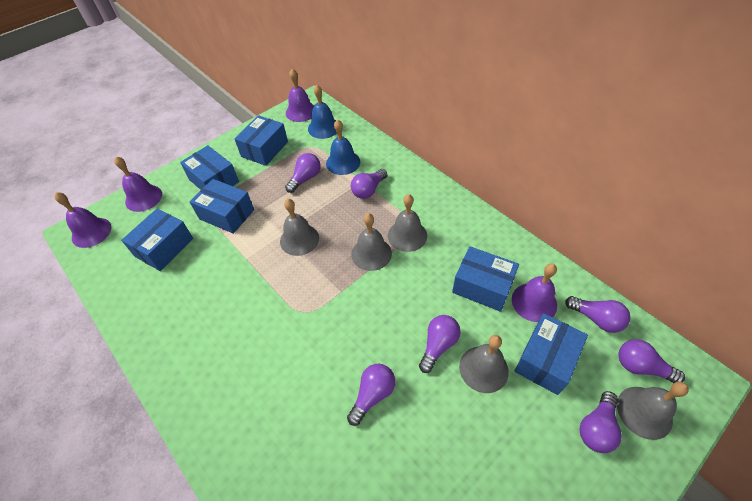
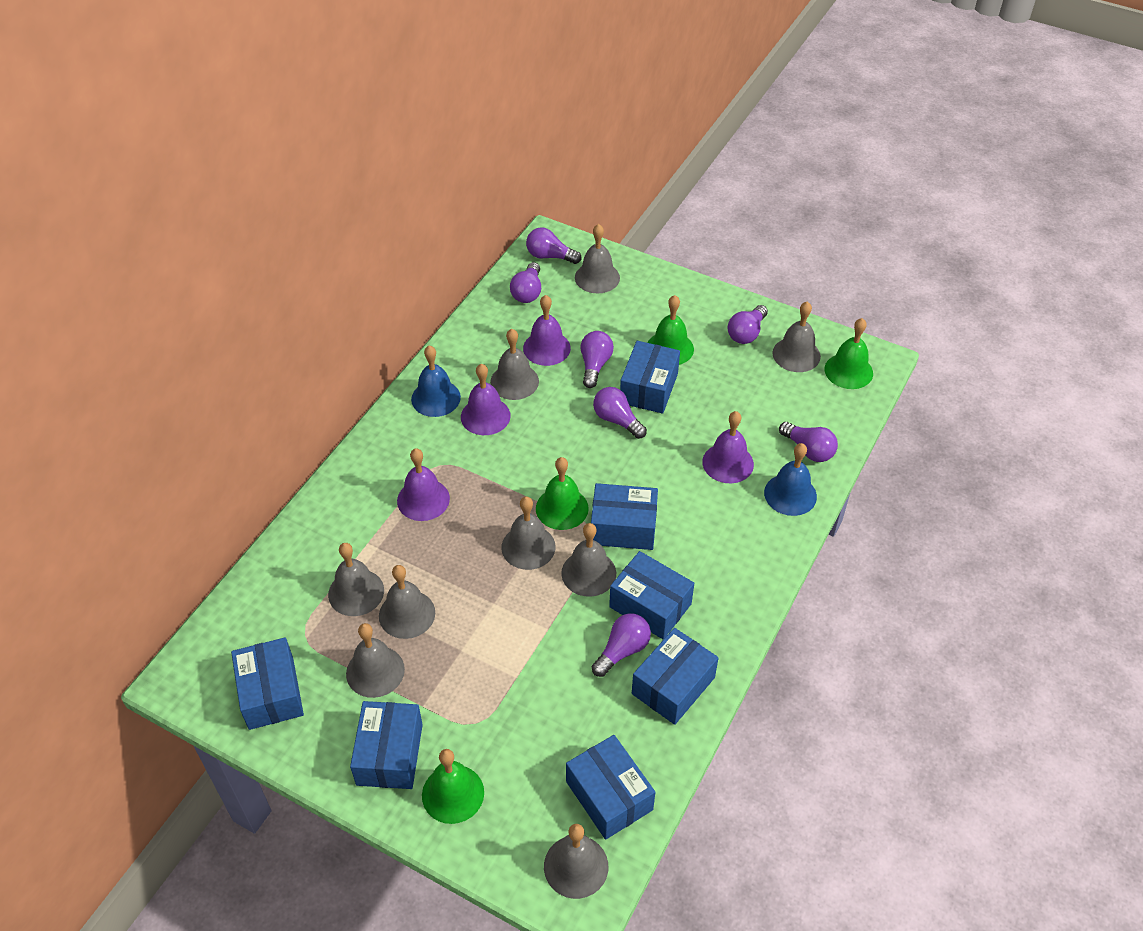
blue box: [121,208,193,271] [180,145,239,190] [190,179,254,234] [235,115,288,166] [452,246,519,312] [514,313,588,395] = 6 -> [231,637,304,730] [350,701,423,789] [566,735,655,840] [591,483,658,550] [609,551,694,640] [620,341,680,414] [632,628,719,725] = 7
green bell: none = 0 -> [422,749,484,824] [536,457,589,530] [648,295,694,365] [824,318,873,389] = 4
grey bell: [280,199,319,256] [351,213,392,271] [388,194,427,252] [459,335,509,393] [617,382,689,440] = 5 -> [328,543,384,616] [346,623,405,698] [379,565,435,639] [490,329,539,400] [501,496,555,570] [544,824,608,899] [561,523,616,597] [575,224,620,293] [772,302,821,372] = 9

